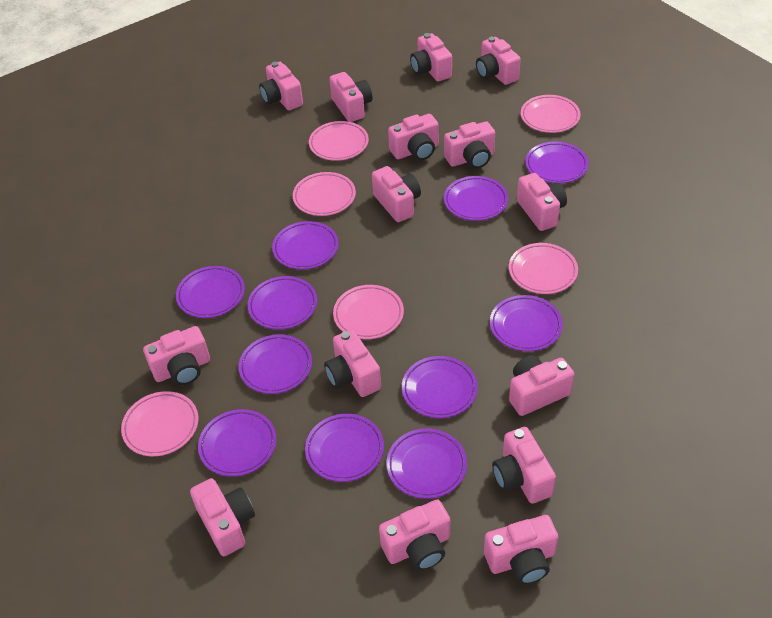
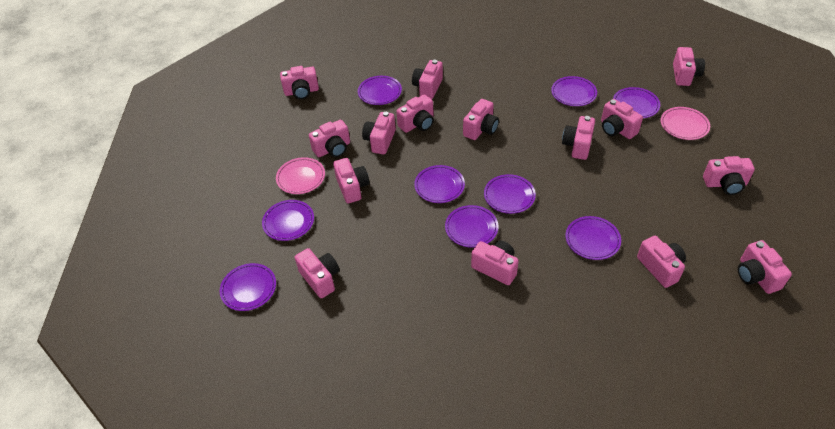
pink plate: [121,391,198,456] [293,172,356,216] [309,121,369,161] [333,285,404,339] [509,243,578,294] [521,95,581,133] = 6 -> [276,157,325,194] [660,107,710,140] = 2
purple plate: [176,266,245,318] [198,409,276,477] [239,334,312,394] [248,276,317,330] [272,221,339,270] [305,414,384,482] [386,428,467,499] [402,356,478,418] [444,176,508,221] [490,295,563,351] [525,142,588,183] = 11 -> [220,263,276,311] [262,200,314,241] [358,76,402,105] [414,165,465,203] [445,205,498,248] [484,174,536,214] [551,76,597,106] [565,216,621,260] [613,87,660,118] = 9

